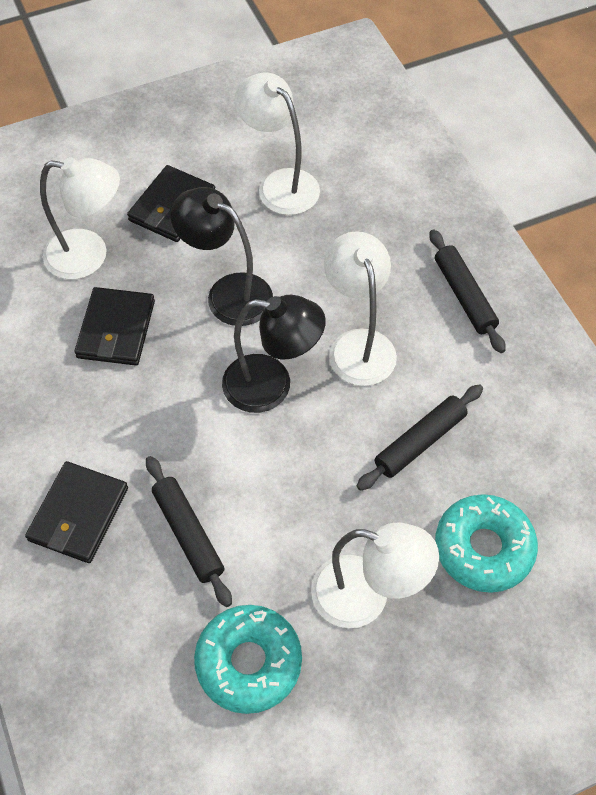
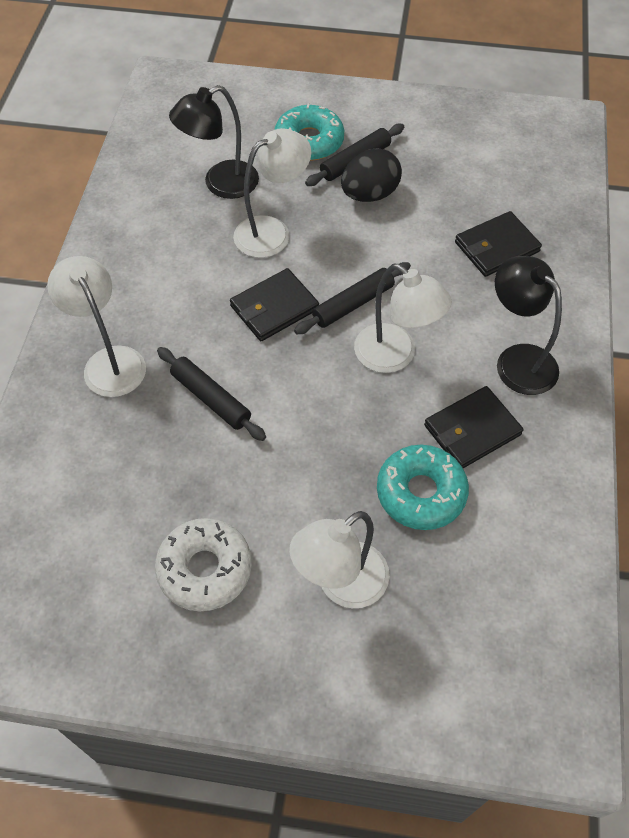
black egg: none = 0 -> [341,148,402,202] = 1
white donut: none = 0 -> [155,518,252,612] = 1

